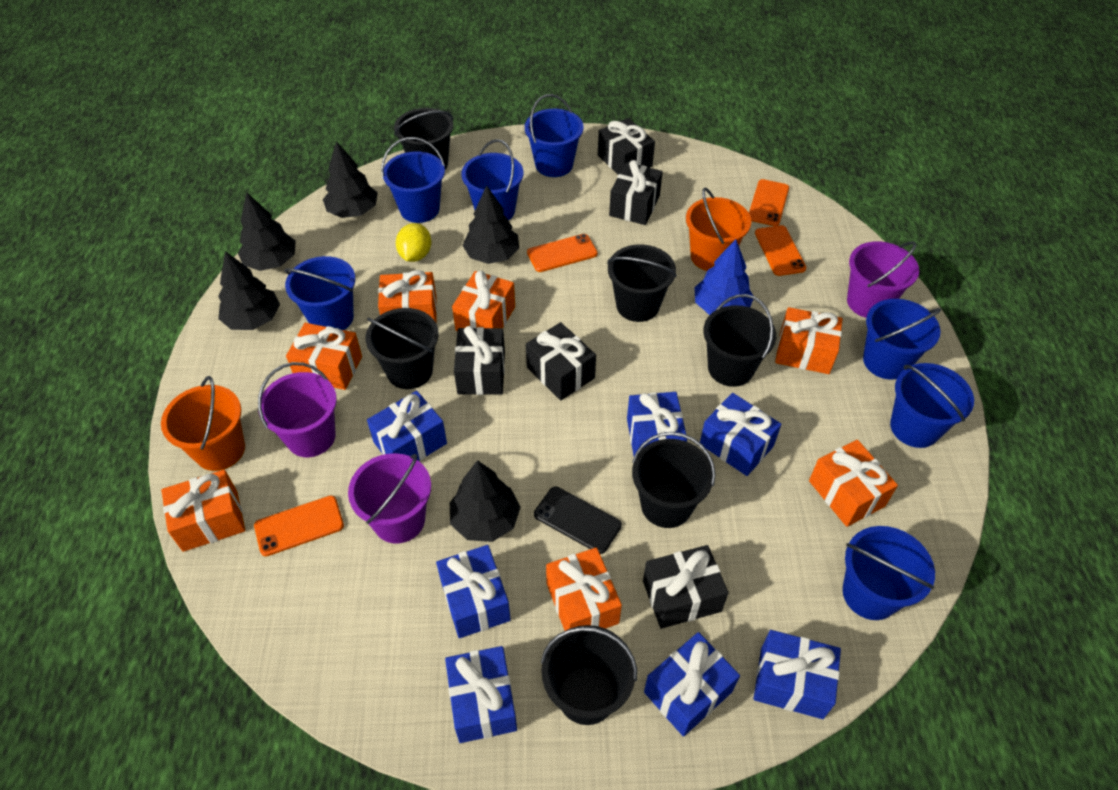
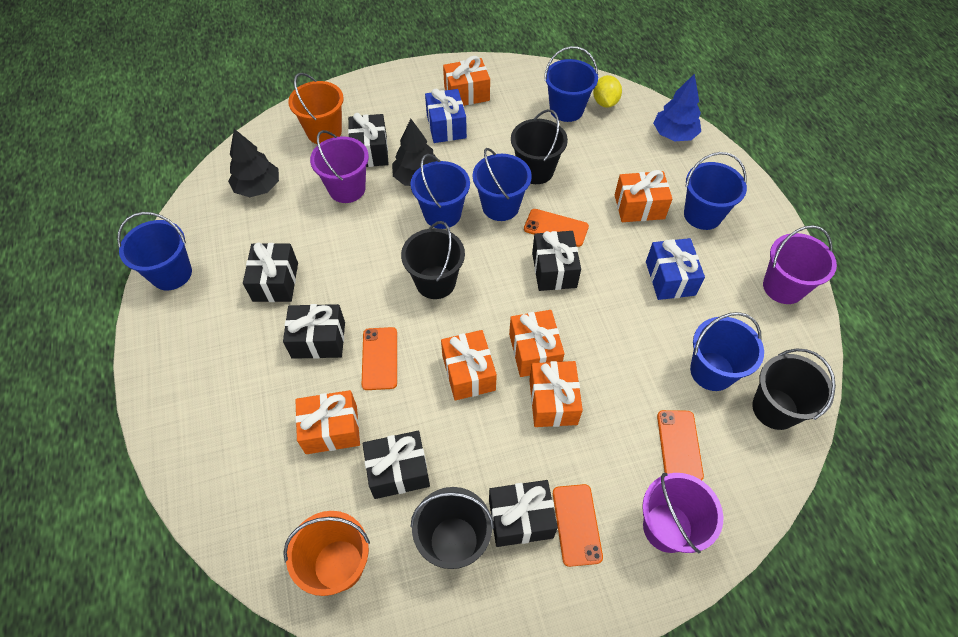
black bucket: [366,308,439,389] [394,108,453,169] [541,625,637,725] [607,244,677,322] [632,432,715,528] [703,294,776,387] = 6 -> [401,221,465,299] [411,487,494,569] [511,109,568,184] [752,349,836,430] = 4
black gift: [454,326,505,395] [526,322,596,400] [598,118,655,175] [609,160,663,225] [643,545,729,629] = 5 -> [243,242,298,302] [283,304,345,359] [348,113,388,167] [363,431,430,499] [489,480,558,547] [532,231,581,291] = 6
black phone: [534,487,622,554] = 1 -> none = 0
black tree: [218,251,280,330] [238,192,296,271] [323,141,378,218] [450,460,521,542] [462,185,519,264] = 5 -> [228,129,279,197] [392,119,437,186] = 2
blue bucket: [284,256,355,330] [381,137,445,223] [461,139,523,221] [525,94,584,177] [843,526,935,620] [863,299,941,380] [890,363,974,448] = 7 -> [117,212,192,290] [410,154,470,229] [473,148,532,221] [544,46,598,122] [684,152,747,230] [690,312,764,391] = 6
blue gift: [367,391,447,461] [436,545,511,638] [445,646,517,743] [627,392,687,456] [644,632,740,737] [700,393,781,476] [753,630,841,719] = 7 -> [425,89,467,143] [646,238,705,300] = 2
orange gift: [161,470,245,552] [286,323,362,390] [378,270,437,322] [452,270,515,331] [546,547,622,631] [775,307,843,374] [809,440,898,527] = 7 -> [295,390,360,454] [441,330,497,401] [443,56,490,106] [509,310,564,377] [529,361,583,427] [615,170,672,222] = 6

